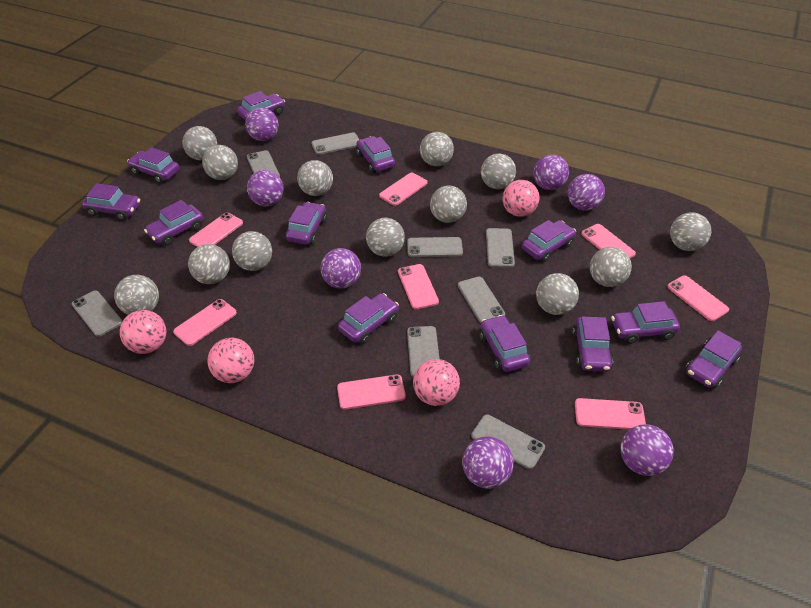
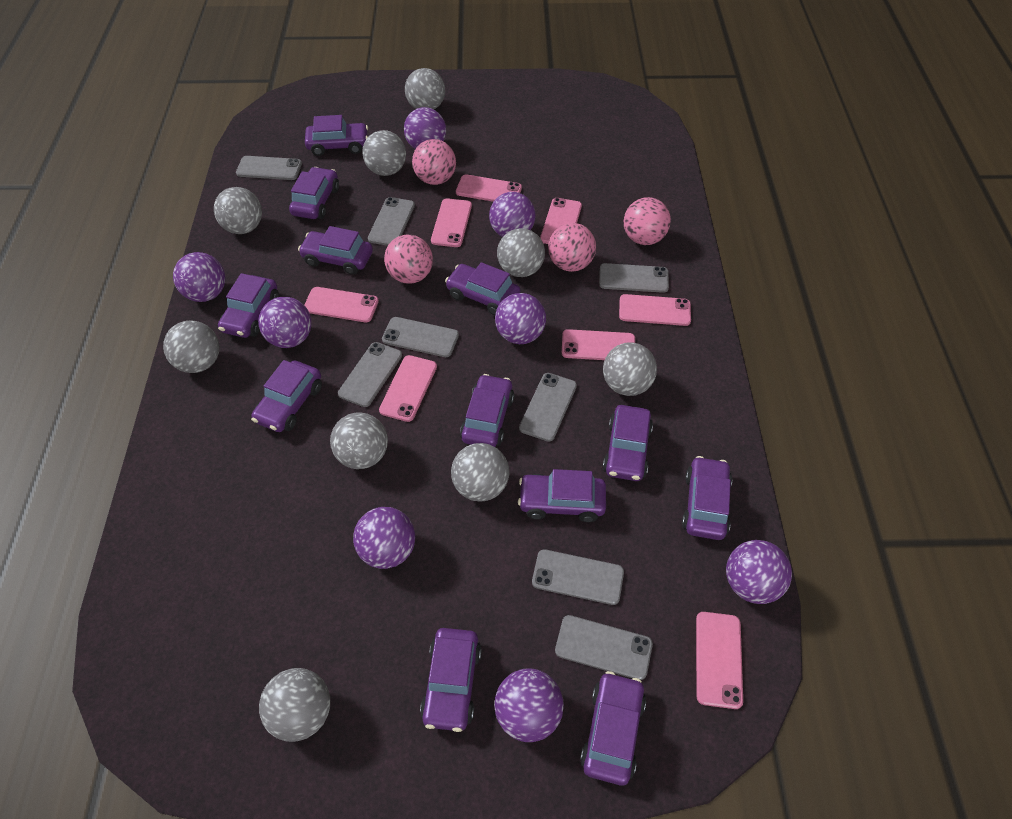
grey ball: [114,275,159,315] [182,126,217,160] [188,244,230,284] [202,145,238,180] [232,231,272,271] [297,160,333,196] [366,218,405,257] [420,132,454,166] [430,186,467,223] [481,154,516,189] [536,273,579,315] [590,247,632,287] [670,212,712,251] = 13 -> [163,320,220,373] [214,187,262,234] [259,668,330,742] [330,412,388,469] [362,130,406,176] [405,68,445,109] [451,443,509,502] [497,228,545,277] [603,342,657,396] = 9
purple ball: [245,108,279,141] [247,170,284,206] [321,248,361,289] [462,436,514,489] [533,155,569,190] [568,174,605,211] [620,424,674,476] = 7 -> [173,252,226,302] [258,297,312,348] [353,507,415,569] [404,107,446,149] [489,192,535,237] [494,668,564,742] [495,293,546,344] [726,540,792,604] = 8

